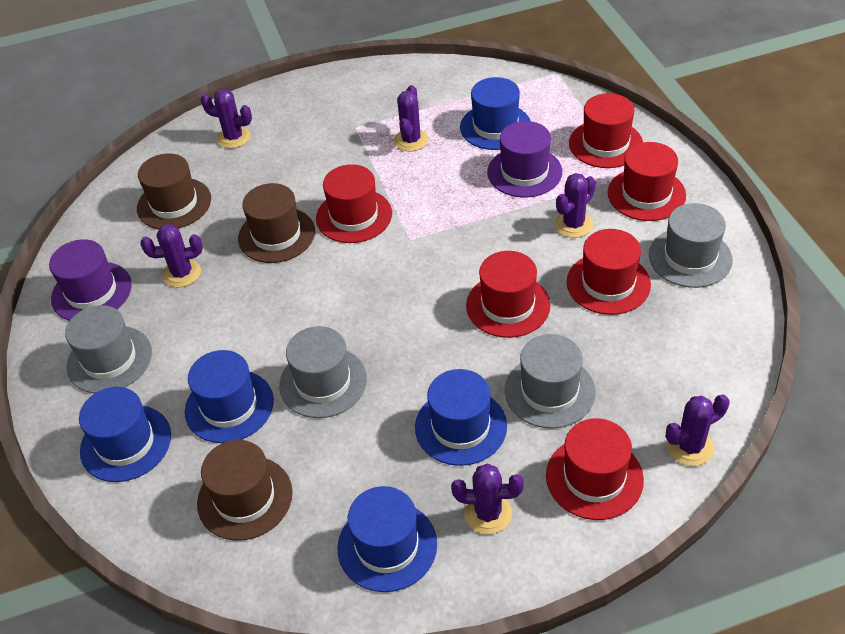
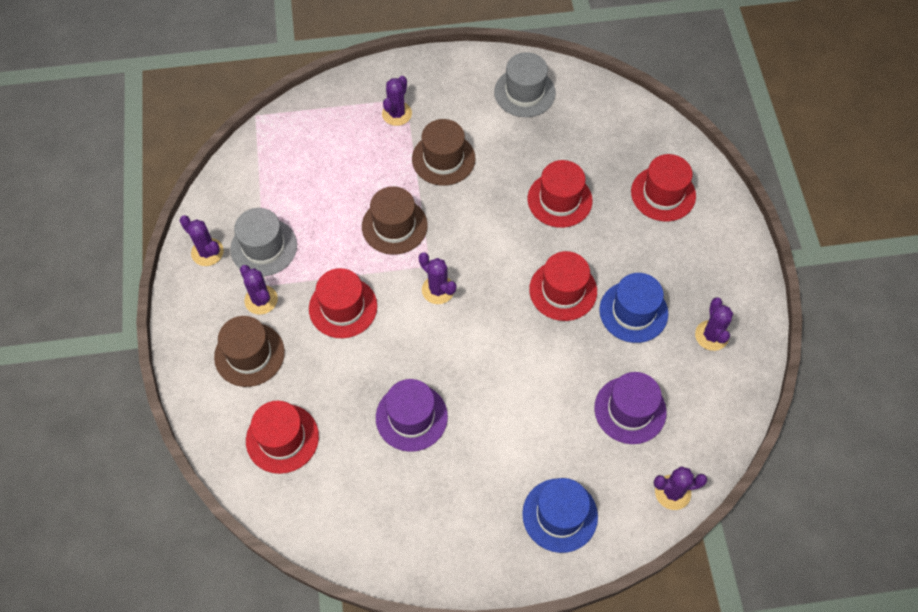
blue hat: [79,387,171,482] [185,350,274,443] [338,486,437,592] [415,369,507,466] [460,77,531,150] = 5 -> [522,478,598,553] [599,273,668,343] = 2
grey hat: [65,305,152,394] [279,326,367,418] [505,334,596,429] [649,203,733,288] = 4 -> [230,208,297,276] [494,52,556,117] = 2
red hat: [316,164,392,243] [466,251,551,338] [546,418,644,520] [567,229,651,315] [569,93,643,168] [608,142,686,221] = 6 -> [246,401,319,474] [309,268,377,338] [528,160,592,228] [529,251,597,321] [631,154,696,222] = 5

